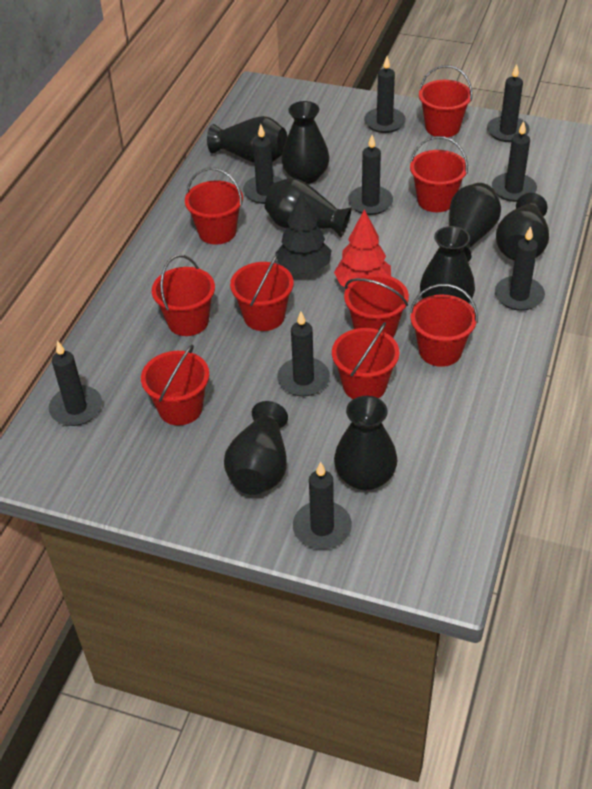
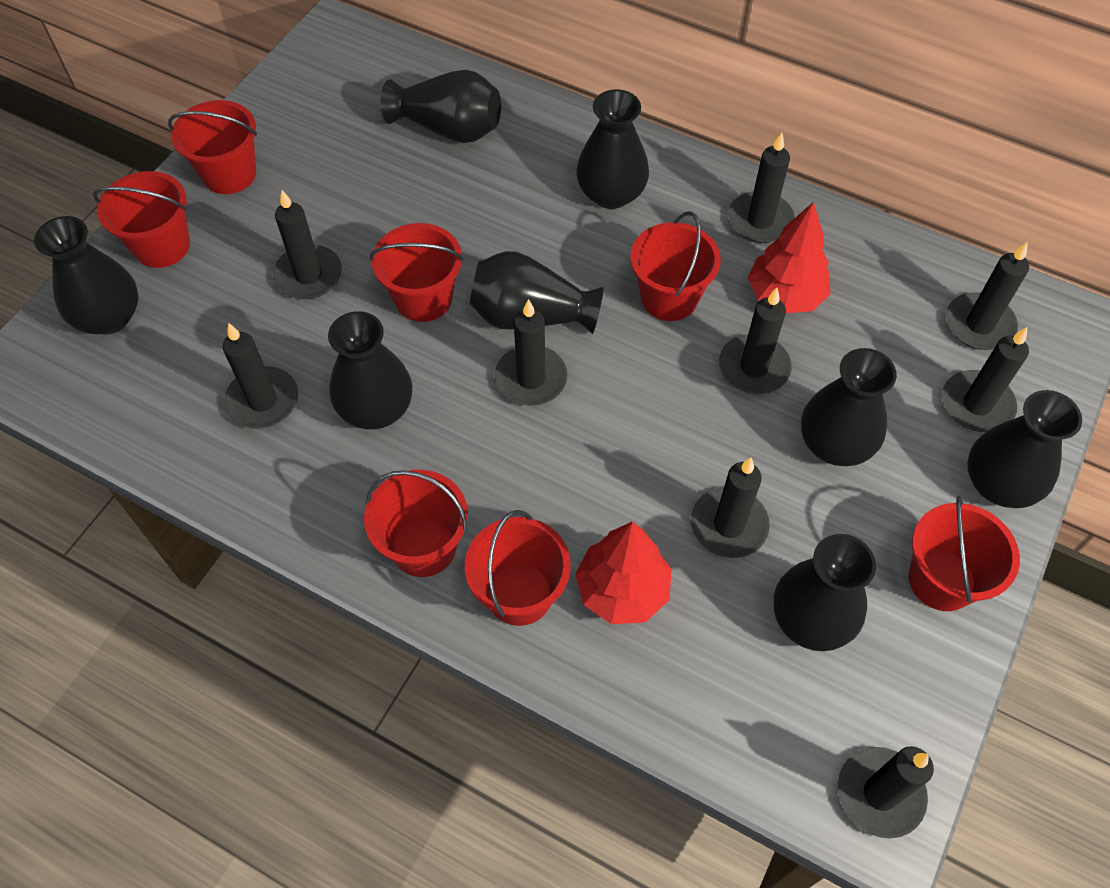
black tree: [275,192,332,274] = 1 -> none = 0
red bucket: [141,345,209,425] [152,255,215,336] [185,168,243,245] [230,254,294,331] [332,322,400,399] [344,274,409,338] [410,136,468,212] [410,284,478,367] [419,65,473,137] = 9 -> [93,171,190,268] [168,100,257,194] [364,470,468,577] [370,223,464,322] [465,510,571,626] [630,211,721,321] [909,496,1020,611] = 7
red tree: [334,209,391,287] = 1 -> [575,521,672,624] [748,202,830,313] = 2

